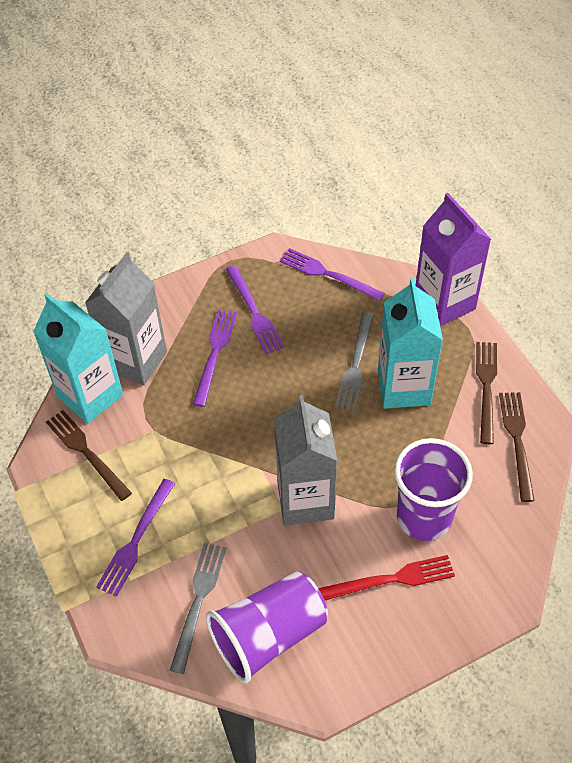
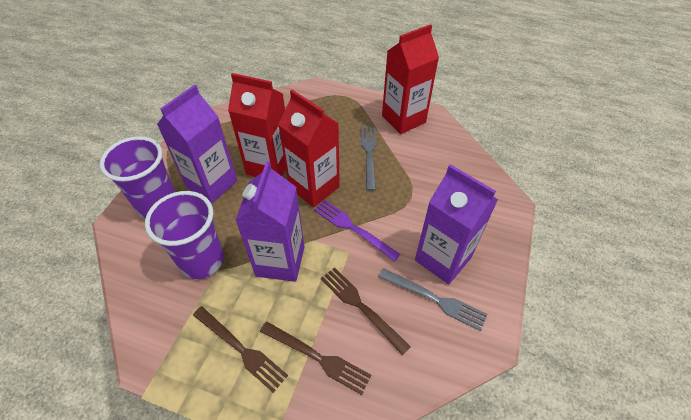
grey carton: [85,252,167,386] [274,395,337,525] = 2 -> none = 0
purple carton: [416,193,491,326] = 1 -> [157,85,237,203] [235,161,305,282] [415,164,498,284] = 3
purple fork: [96,479,175,597] [193,310,237,407] [226,265,284,354] [280,248,385,302] = 4 -> [314,200,400,261] = 1
red carton: none = 0 -> [228,73,286,177] [278,90,340,207] [382,24,439,134] = 3
red fork: [319,555,455,600] = 1 -> none = 0
turquoise carton: [33,293,123,424] [378,278,443,409] = 2 -> none = 0

